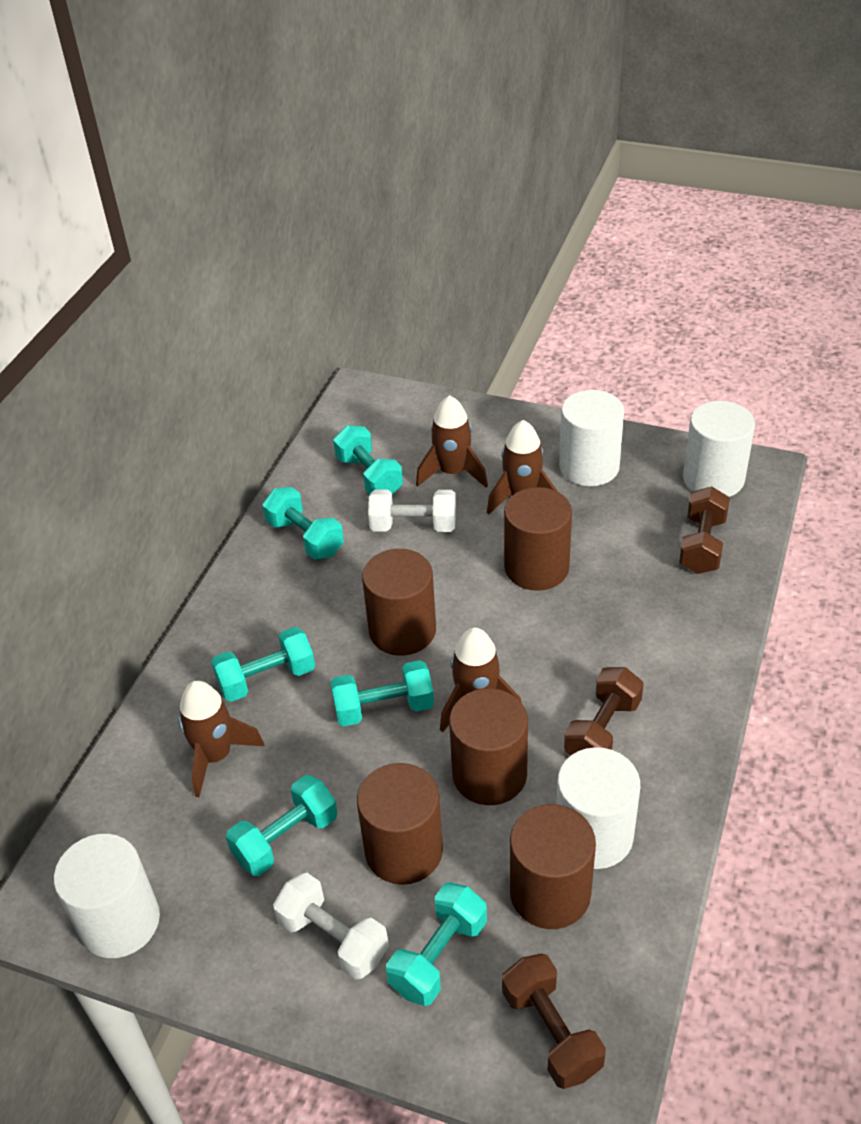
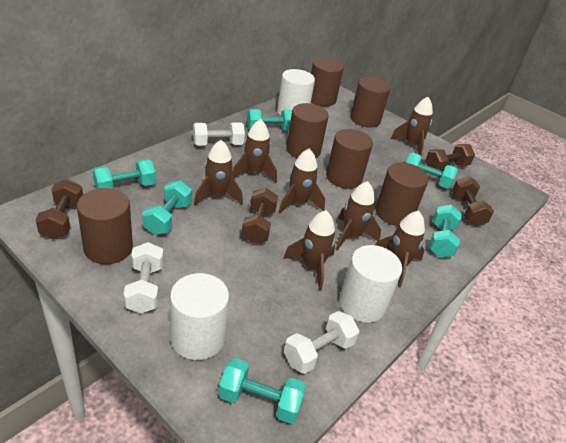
brown cylinder: [357,763,443,885] [362,549,436,656] [449,688,528,805] [504,487,572,591] [510,804,596,929] = 5 -> [77,188,133,264] [286,103,329,158] [311,58,344,107] [326,129,373,189] [350,77,391,128] [376,162,428,226] = 6
brown dumbbell: [502,953,606,1089] [564,667,644,756] [679,486,730,574] = 3 -> [35,179,83,239] [241,188,278,244] [425,144,475,171] [452,176,494,226] = 4
brown rocket: [178,681,264,797] [416,395,488,488] [440,627,522,732] [487,420,558,515] = 4 -> [194,140,243,206] [232,119,277,183] [278,149,325,213] [283,210,336,290] [335,181,381,251] [375,211,425,288] [390,97,433,156] = 7
white cylinder: [54,834,160,958] [556,747,640,869] [559,390,624,486] [683,401,755,497] = 4 -> [170,273,229,360] [277,69,315,116] [339,245,402,323] = 3
white dumbbell: [273,873,389,980] [368,490,456,532] = 2 -> [123,242,164,314] [193,122,245,146] [284,311,359,374] = 3

